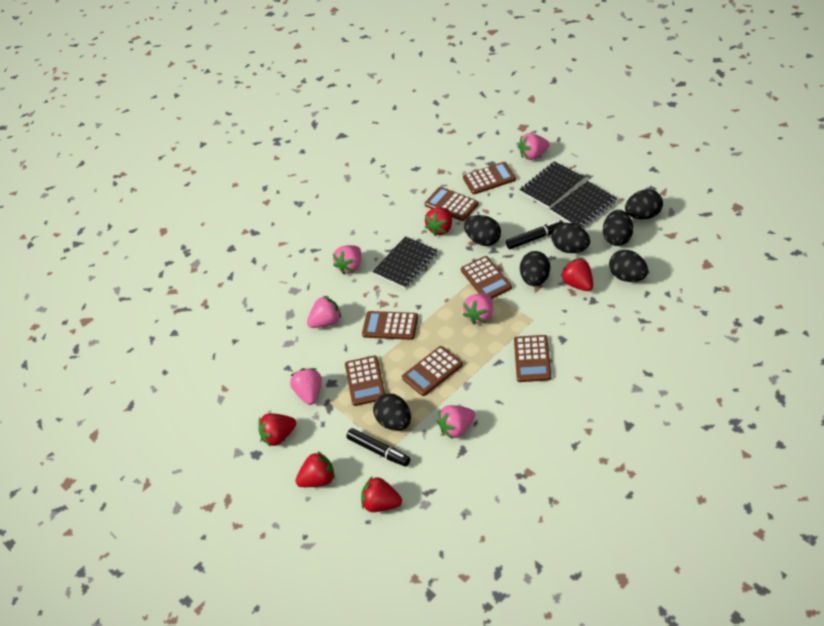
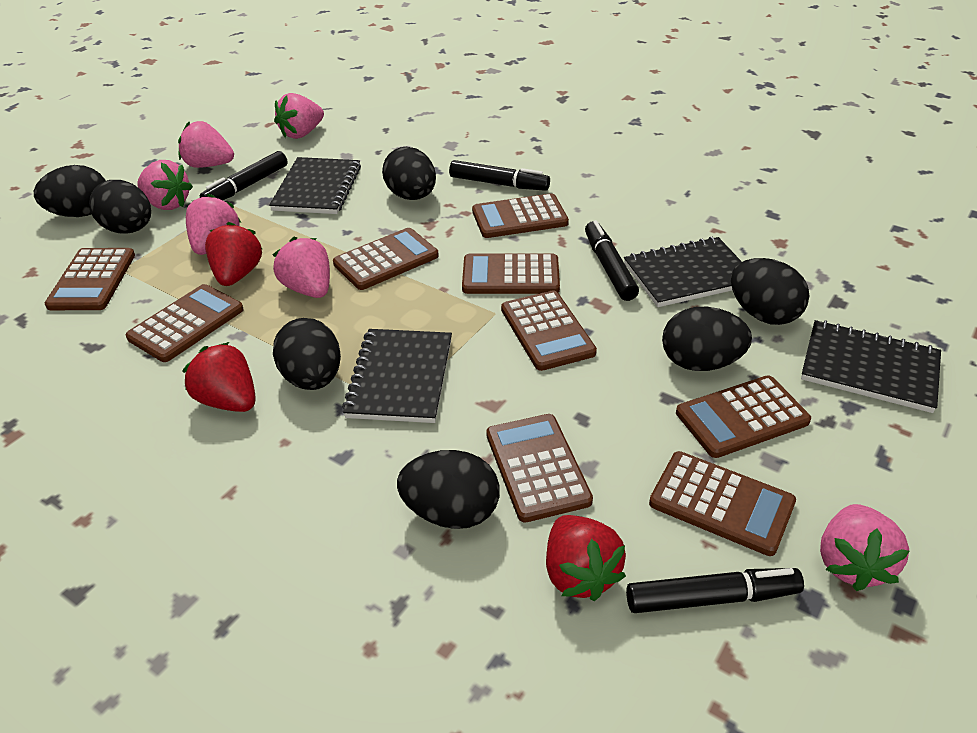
black marker: [347,428,410,467] [506,220,563,249] = 2 -> [200,151,288,200] [449,160,550,191] [585,220,639,301] [626,568,804,613] = 4
black notebook: [372,236,438,289] [520,161,584,208] [550,181,617,228] = 3 -> [269,157,361,214] [342,329,452,423] [624,237,742,307] [801,320,941,413] = 4
brown calculator: [345,356,385,406] [362,311,418,340] [402,346,463,396] [425,187,479,221] [461,256,512,299] [463,162,516,194] [514,335,551,382] = 7 -> [45,248,135,310] [126,284,244,362] [333,228,439,290] [462,253,560,294] [472,193,569,238] [486,414,593,523] [501,290,597,371] [649,451,796,556] [676,376,811,458] = 9
red strawberry: [258,413,296,447] [295,451,335,487] [361,477,402,512] [425,207,452,236] [561,258,593,291] = 5 -> [183,342,256,412] [205,222,262,286] [546,515,626,601] = 3

